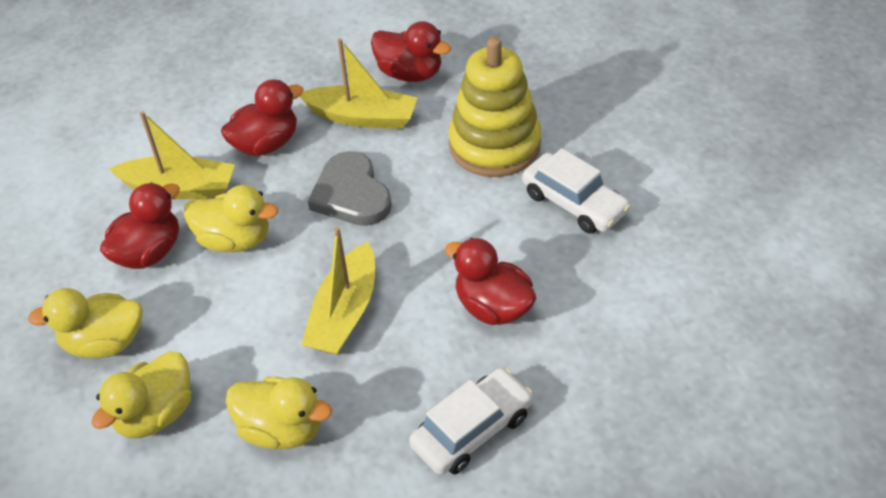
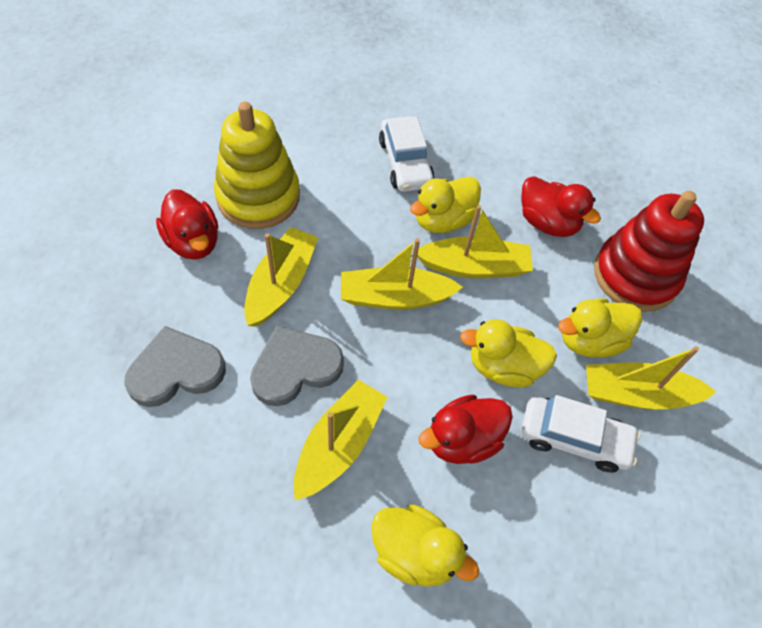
grey heart: [308,151,392,226] = 1 -> [124,326,226,407] [250,326,344,406] = 2
red duck: [100,183,180,269] [221,79,304,156] [371,21,451,82] [445,238,536,325] = 4 -> [156,189,218,260] [419,394,513,464] [521,176,601,237] = 3
red stacking toy: none = 0 -> [594,191,704,312] = 1
yellow boat: [109,111,235,199] [300,39,417,129] [301,227,375,355] = 3 -> [244,227,318,327] [294,379,387,500] [341,238,463,310] [417,205,533,278] [586,346,716,409] = 5

